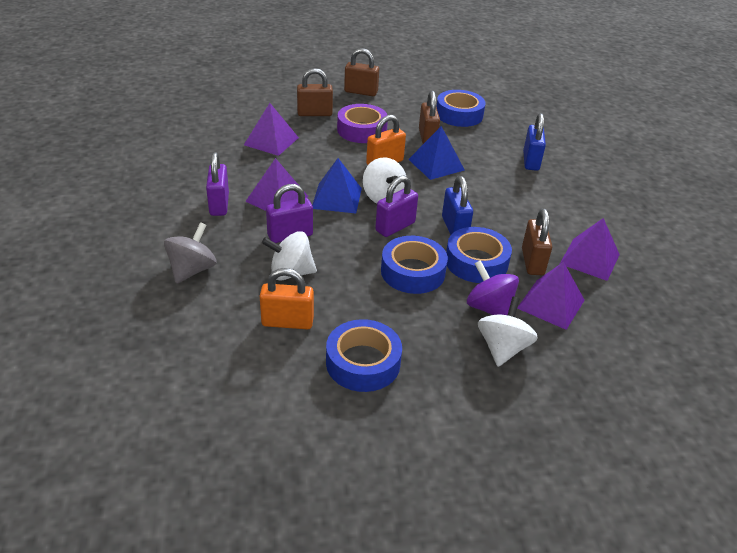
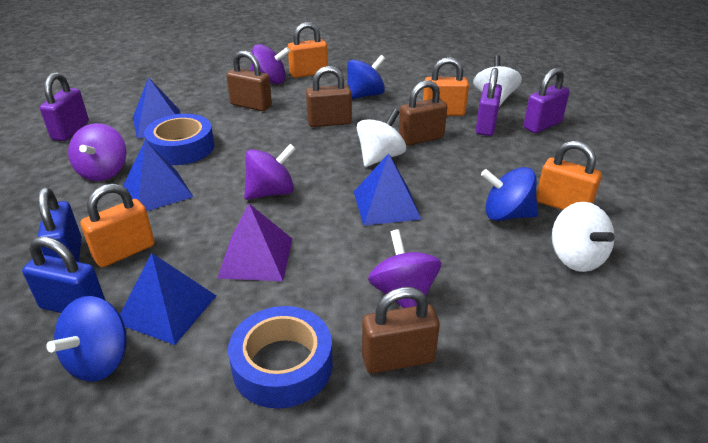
blue pyramid: [312,158,362,213] [408,126,465,180] = 2 -> [120,253,216,345] [123,140,193,211] [133,77,181,139] [354,153,422,226] = 4
blue spinning top: none = 0 -> [46,296,127,382] [347,55,385,99] [481,167,538,221] = 3
blue tape: [326,319,402,392] [381,236,448,294] [436,90,486,127] [446,227,512,283] = 4 -> [144,114,214,165] [228,306,333,409] = 2
grey spinning top: [164,222,217,284] = 1 -> none = 0
orange padlock: [260,268,314,329] [366,115,406,165] = 2 -> [80,183,155,267] [288,22,328,78] [423,57,469,116] [536,141,602,210] = 4
purple pyramid: [244,103,299,156] [245,158,309,211] [517,262,585,330] [560,218,620,281] = 4 -> [217,204,292,281] = 1
purple spinning top: [467,260,519,315] = 1 -> [68,123,127,181] [244,144,296,200] [250,44,290,84] [368,229,441,308] = 4
purple tape: [337,104,388,143] = 1 -> none = 0

